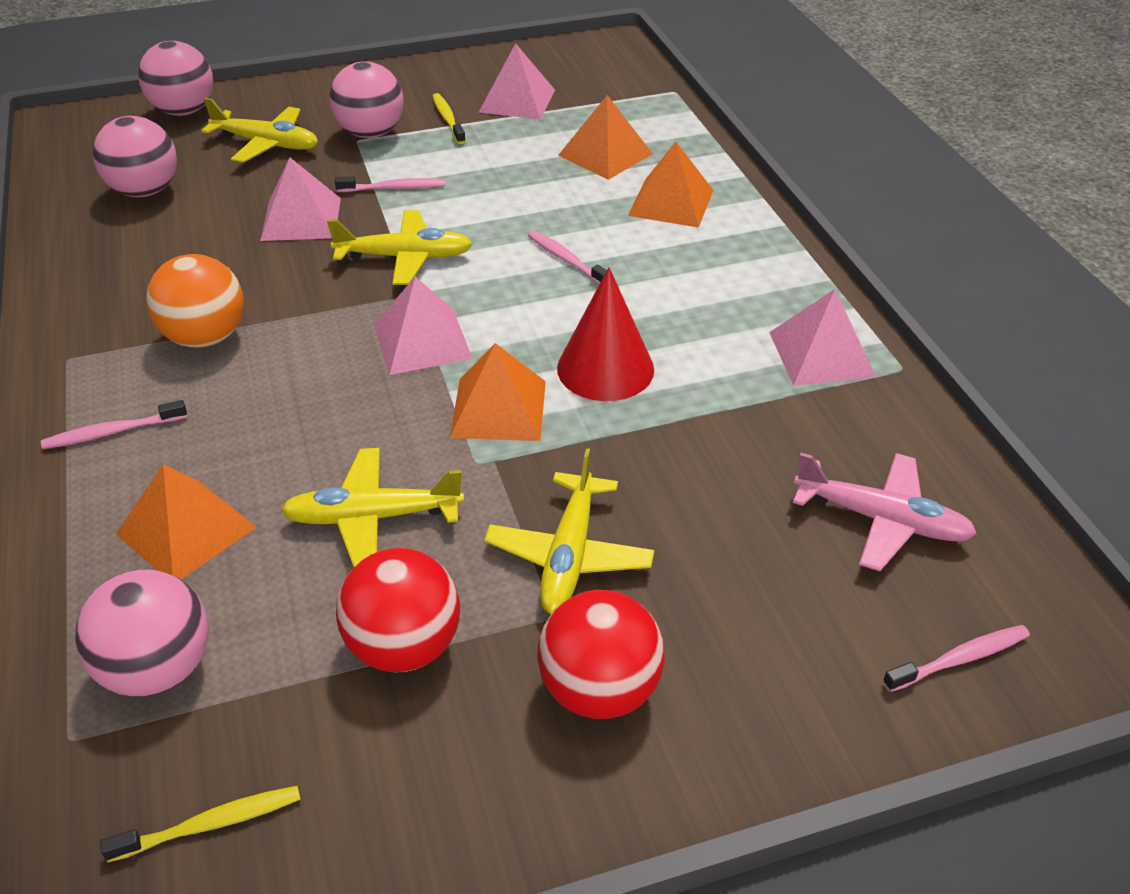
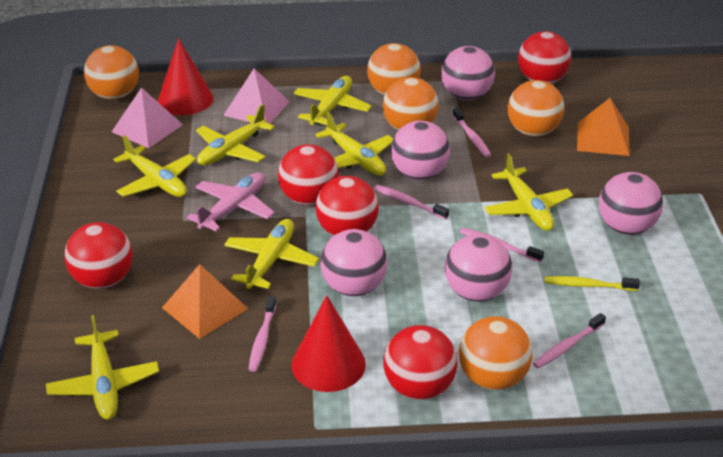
orange ball: [146,254,244,348] = 1 -> [84,45,139,99] [367,43,421,95] [383,77,439,131] [459,316,533,390] [508,80,564,137] = 5
orange pyramid: [116,464,256,580] [450,343,546,441] [558,95,653,180] [628,142,713,228] = 4 -> [162,264,248,339] [577,98,630,156] = 2
pink ball: [75,570,209,697] [93,116,177,197] [138,41,213,116] [329,61,403,138] = 4 -> [320,229,387,296] [391,121,450,180] [441,46,495,100] [445,234,512,302] [599,172,663,235] = 5
pink pyramid: [260,158,341,241] [374,277,473,375] [479,43,555,119] [769,289,876,386] = 4 -> [112,87,183,148] [223,68,290,124] = 2
pink toothbrush: [41,400,187,449] [335,176,445,192] [528,231,607,284] [883,625,1030,692] = 4 -> [248,295,277,372] [374,185,449,220] [453,108,491,158] [460,228,544,262] [533,313,606,369] = 5
red ball: [336,548,460,672] [537,590,665,719] = 2 -> [64,222,133,289] [278,144,339,205] [316,176,379,236] [383,325,458,400] [518,31,571,84] = 5
red cone: [557,267,654,401] = 1 -> [158,38,214,115] [292,295,366,392] = 2
yellow plane: [201,98,318,163] [281,448,464,567] [327,210,473,285] [484,448,654,614] = 4 -> [46,315,159,420] [113,135,196,197] [196,104,275,166] [224,219,319,289] [293,76,372,125] [315,112,393,176] [484,153,573,231] = 7
yellow toothbrush: [100,786,301,863] [432,93,466,144] = 2 -> [544,276,640,291] = 1

